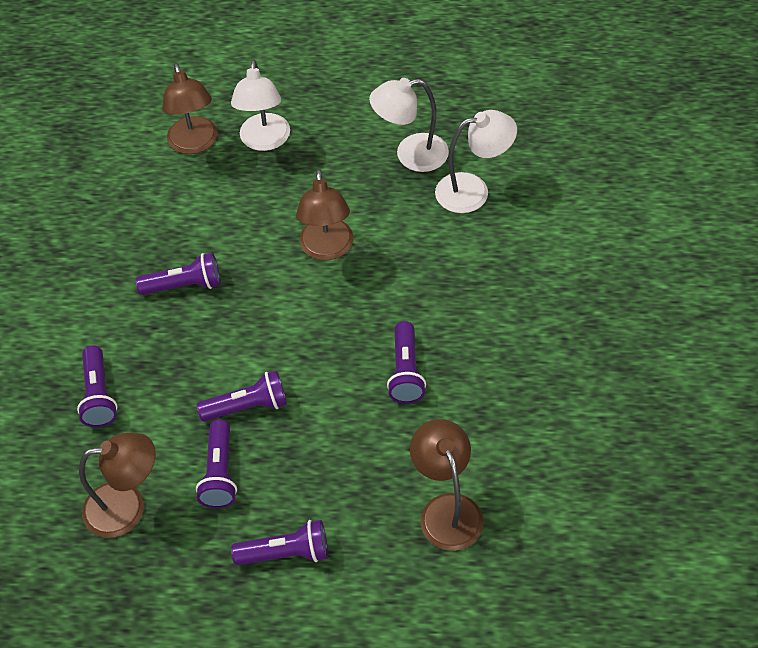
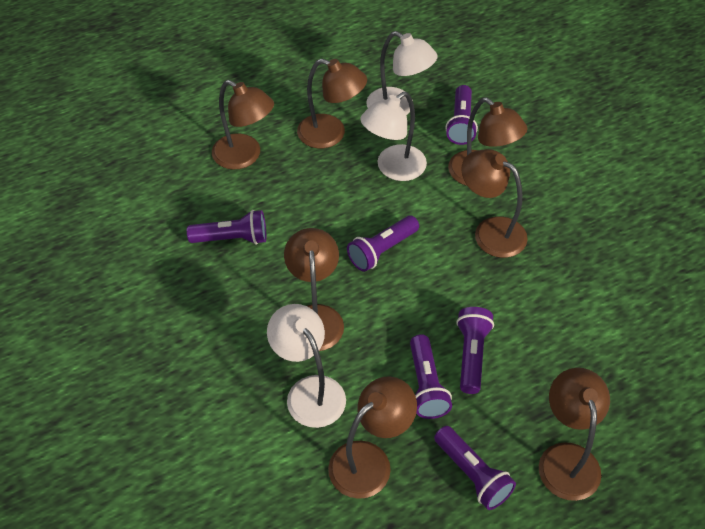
brown lamp: [79,433,155,538] [162,63,218,154] [296,169,353,260] [410,419,484,551] = 4 -> [212,80,274,169] [284,228,344,351] [297,59,367,148] [328,376,417,499] [448,98,527,186] [461,149,528,258] [539,368,610,501] = 7

